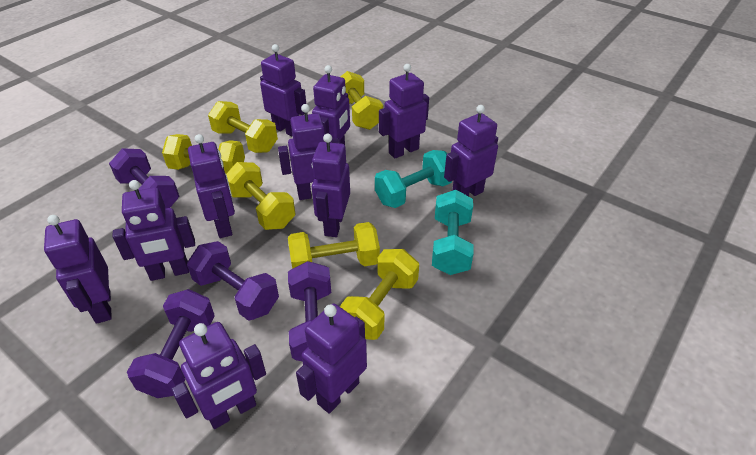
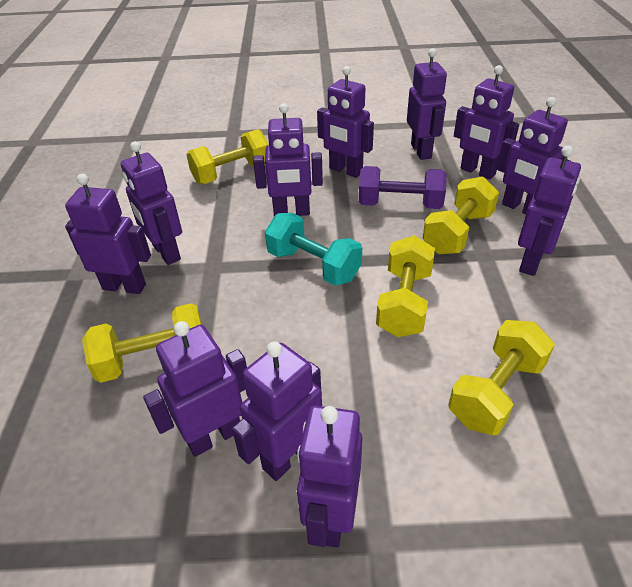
purple dumbbell: [109,148,179,209] [127,289,215,398] [187,241,279,321] [288,261,331,361] = 4 -> [359,166,447,209] = 1
turquoise dumbbell: [375,150,452,208] [432,190,474,275] = 2 -> [265,213,362,286] = 1
yellow dumbbell: [162,134,245,173] [208,101,278,153] [226,162,296,230] [288,222,380,269] [340,71,383,130] [340,249,419,340] = 6 -> [82,303,202,383] [186,129,269,184] [376,236,435,337] [423,177,499,254] [448,320,555,435] = 5

